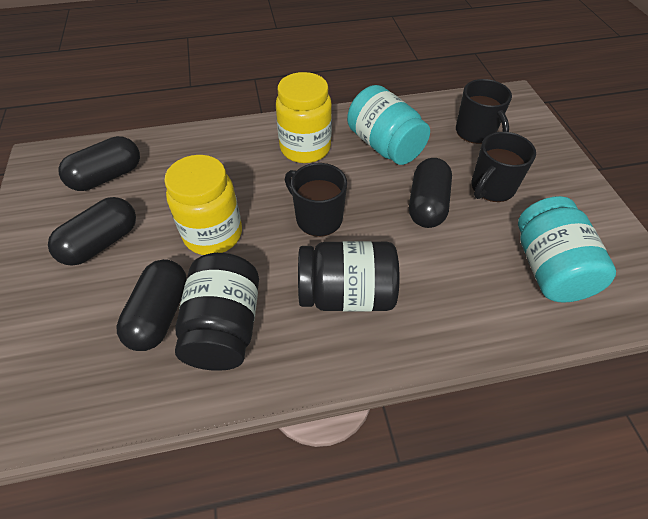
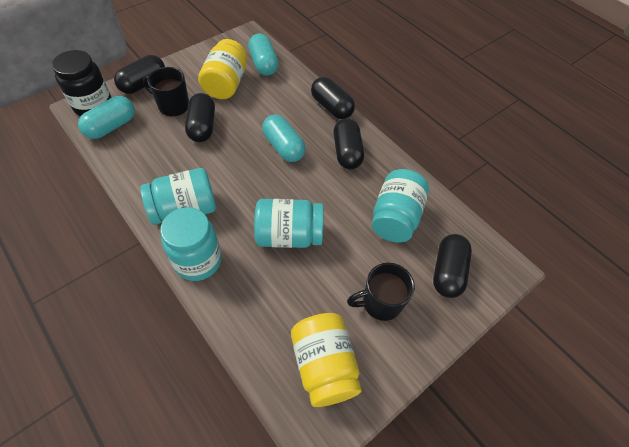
black capsule: [48,197,136,266] [58,136,140,191] [116,259,187,351] [409,158,452,228] = 4 -> [114,55,165,94] [185,93,215,142] [311,77,355,119] [333,118,364,169] [433,234,472,298] = 5
black jar: [175,253,259,371] [298,241,399,312] = 2 -> [52,50,112,116] = 1
black mug: [285,163,347,237] [456,79,512,144] [472,132,536,202] = 3 -> [143,67,189,117] [347,263,415,321] = 2
turquoise capsule: none = 0 -> [78,96,135,139] [248,34,279,76] [262,115,306,162] = 3
turquoise jar: [347,85,430,165] [518,196,616,303] = 2 -> [140,168,216,225] [160,207,222,281] [254,199,324,248] [372,169,429,243] = 4

